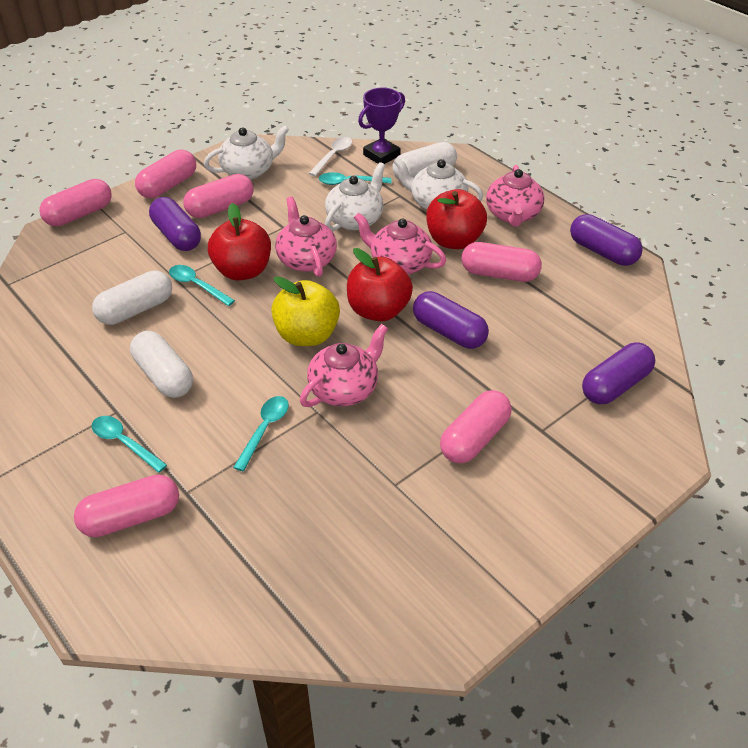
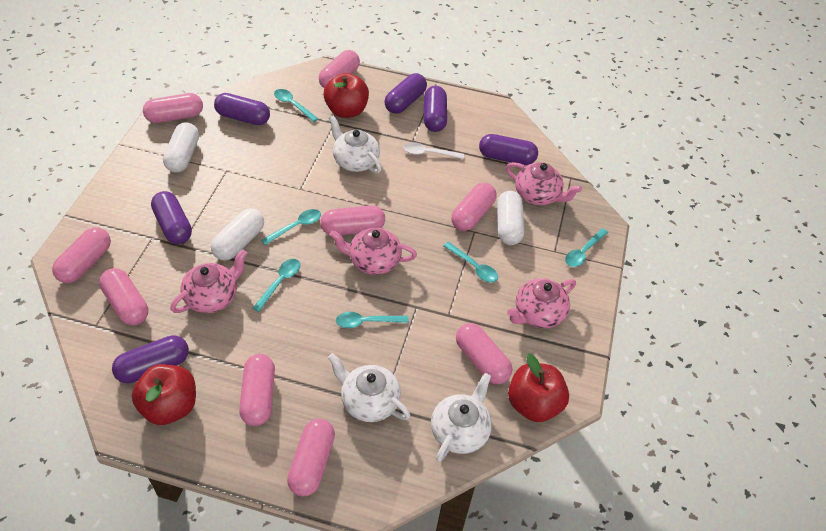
pink capsule: [39,179,112,226] [74,475,179,537] [135,150,196,198] [183,174,253,218] [440,390,512,464] [461,242,542,282] = 6 -> [52,227,111,283] [99,268,148,325] [143,93,203,123] [239,354,275,426] [287,419,335,496] [319,50,360,88] [320,205,385,235] [451,182,497,231] [456,323,512,384] = 9
purple capsule: [149,197,201,251] [413,291,489,349] [570,214,643,266] [582,343,655,404] = 4 -> [112,335,189,383] [151,191,192,244] [214,93,270,125] [384,73,427,114] [424,86,447,132] [479,134,538,165] = 6
purple trophy: [358,87,405,164] = 1 -> none = 0
turquoise spoon: [92,416,167,473] [169,265,235,306] [233,396,289,471] [319,172,391,185] = 4 -> [253,259,300,312] [261,209,321,245] [274,89,319,122] [336,312,409,328] [443,242,498,283] [565,228,608,267] = 6
yellow apple: [271,276,340,346] = 1 -> none = 0

